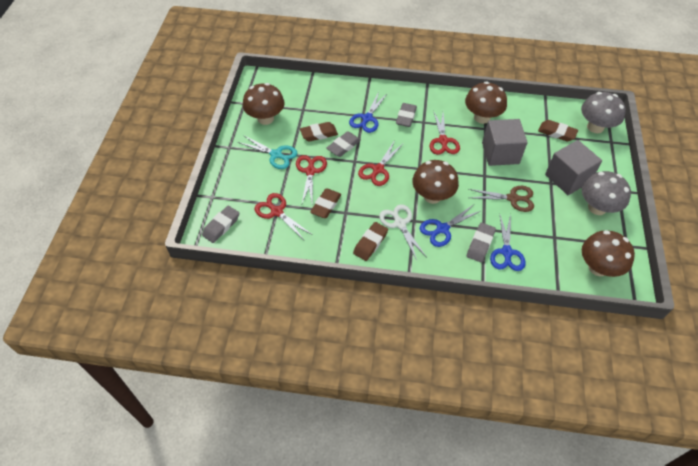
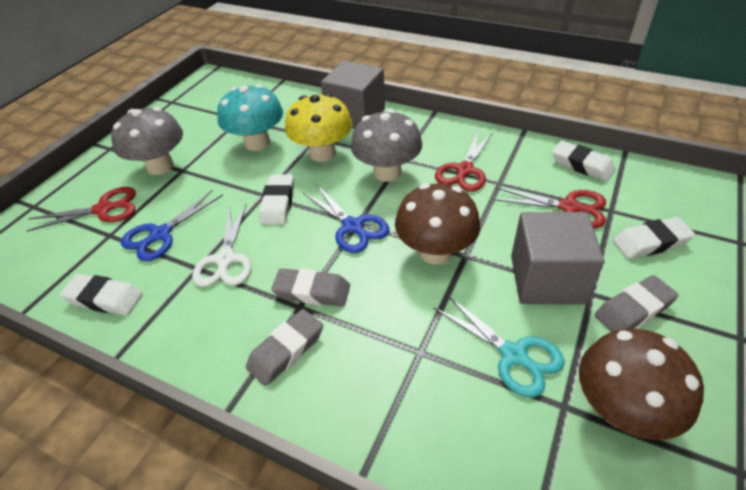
blue scissors: [349,92,388,133] [420,205,481,247] [490,214,526,271] = 3 -> [121,190,223,261] [303,184,389,253] = 2
brown eraser: [300,122,338,141] [310,189,341,218] [353,222,388,261] [538,120,578,141] = 4 -> none = 0
brown mushroom: [243,83,285,125] [412,160,459,204] [465,81,507,124] [582,230,635,277] = 4 -> [395,184,480,264] [579,328,704,440] = 2
brown scissors: [469,186,534,212] = 1 -> none = 0
grey eraser: [202,206,239,243] [327,131,361,157] [396,103,417,127] [467,223,496,263] = 4 -> [246,309,323,386] [271,268,350,307] [595,275,678,332] = 3
red scissors: [255,193,313,240] [296,155,327,203] [358,140,404,186] [429,112,460,155] = 4 -> [27,187,136,232] [435,132,493,191] [493,187,606,228] = 3
turquoise mushroom: none = 0 -> [217,84,283,151] = 1
white eraser: none = 0 -> [60,274,143,315] [259,174,294,225] [552,141,616,181] [613,217,695,259] = 4
yellow mushroom: none = 0 -> [285,93,353,162] = 1

